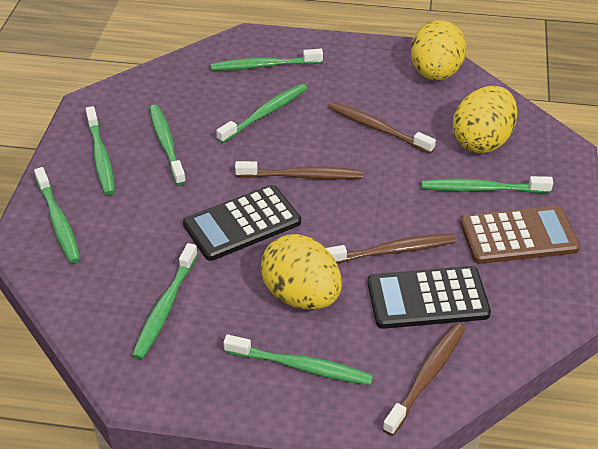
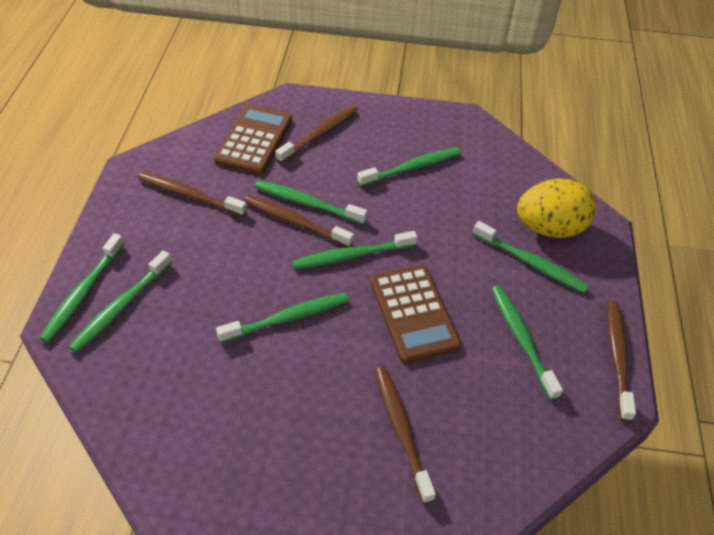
black calculator: [183,185,301,261] [368,266,491,329] = 2 -> none = 0
brown calculator: [460,206,580,264] = 1 -> [214,105,292,175] [370,265,461,364] = 2
brown toothbrush: [235,161,363,179] [326,233,456,264] [328,102,436,154] [382,323,465,436] = 4 -> [138,172,247,216] [244,195,354,247] [275,105,358,163] [375,367,436,504] [607,301,636,421] = 5
yellow egg: [261,234,342,310] [411,20,466,80] [453,86,517,153] = 3 -> [517,179,596,238] = 1

